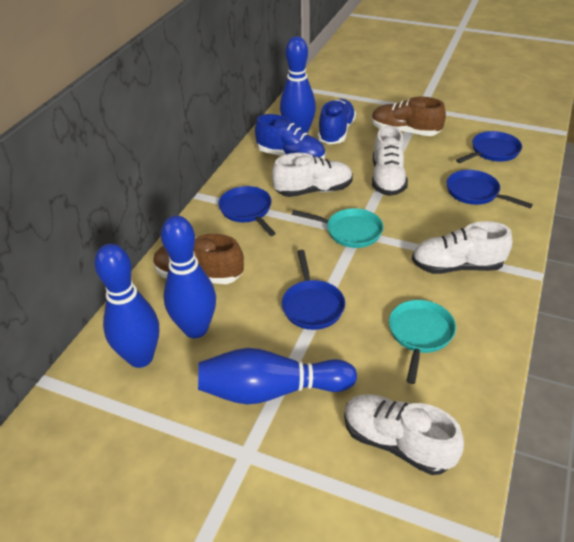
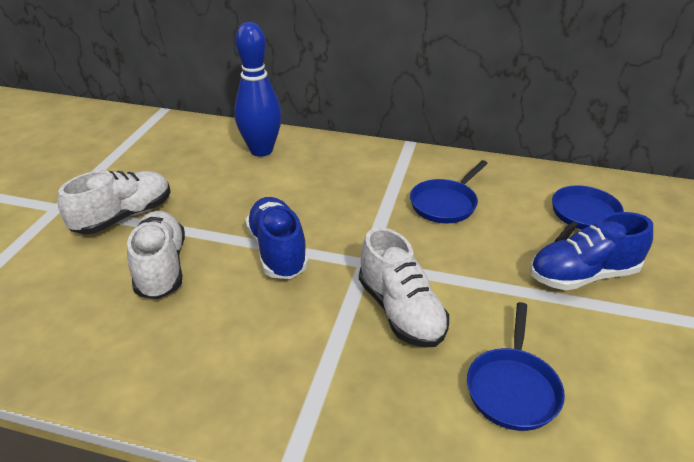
blue bowling pin: [94,244,159,368] [161,215,216,338] [198,348,357,404] [280,36,316,134] = 4 -> [234,22,282,157] = 1
blue pan: [218,186,276,236] [282,250,345,330] [446,170,533,208] [456,131,522,163] = 4 -> [410,160,488,223] [467,302,565,431] [552,185,624,242] = 3
brown shoe: [153,234,244,284] [371,97,446,136] = 2 -> none = 0
turquoise pan: [292,208,384,248] [389,300,456,384] = 2 -> none = 0
white shoe: [272,153,353,197] [344,394,464,475] [372,126,408,196] [412,221,512,274] = 4 -> [58,170,171,235] [127,211,185,299] [359,227,449,347] = 3

